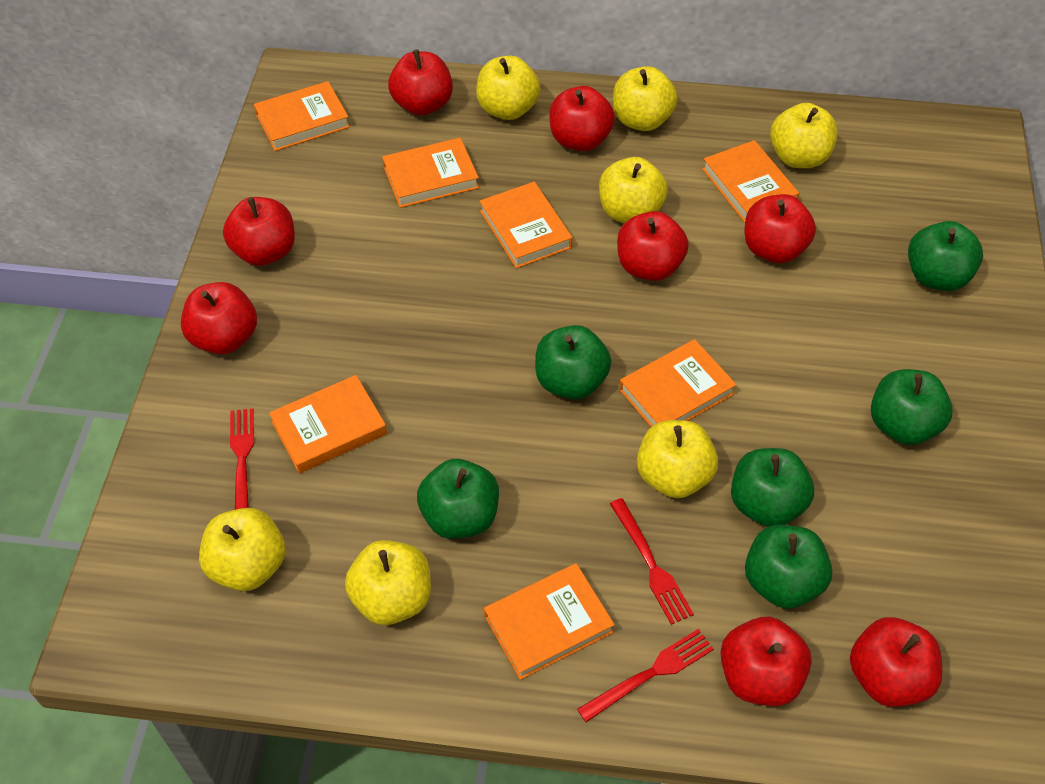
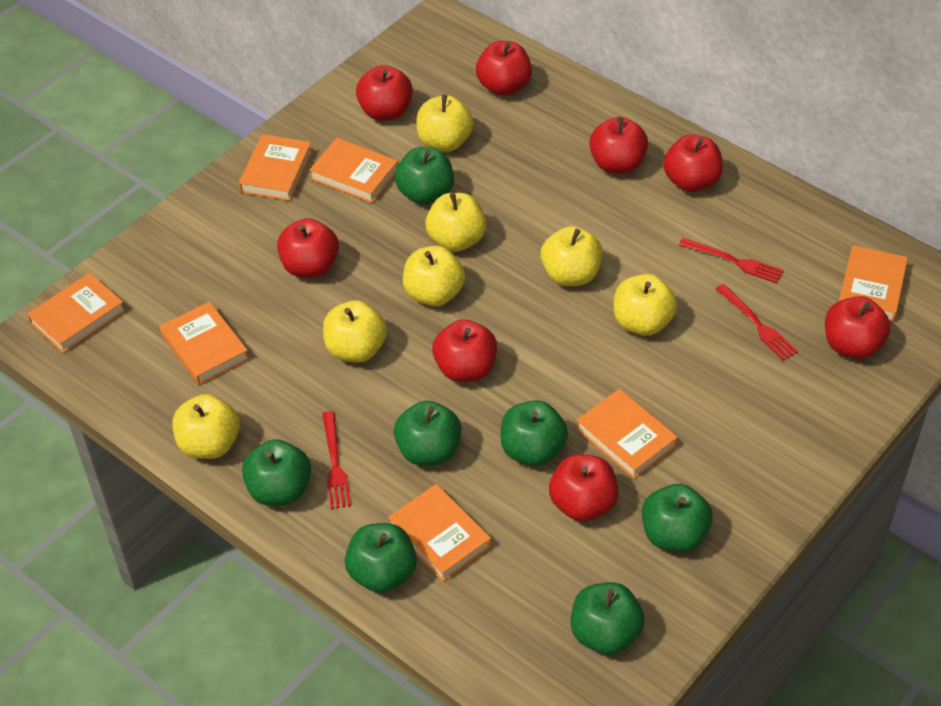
green apple: [417,459,499,539] [535,325,611,399] [731,448,814,527] [745,525,832,609] [871,369,953,445] [908,221,983,291] = 6 -> [242,439,311,506] [345,523,417,593] [394,401,462,466] [395,147,454,205] [500,400,568,466] [571,582,645,655] [642,484,713,552] = 7

